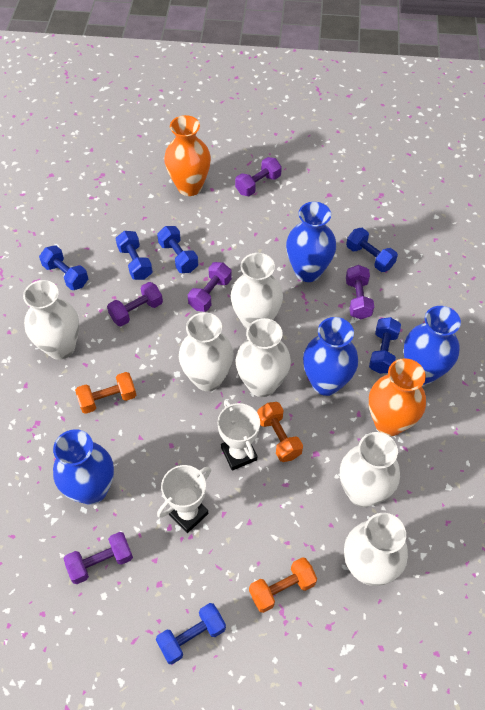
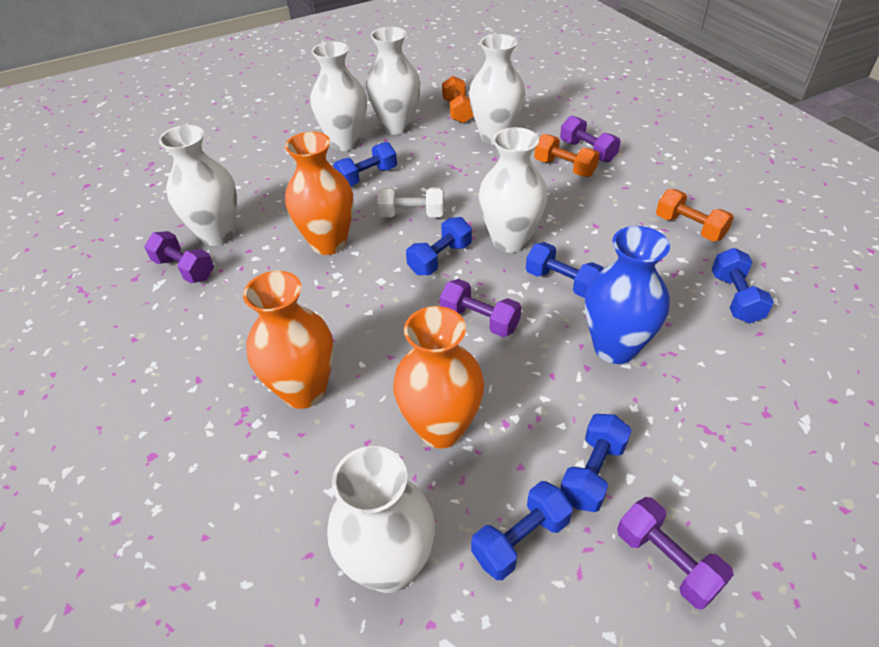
blue vase: [53,429,114,505] [286,202,336,282] [303,317,358,396] [404,306,461,385] = 4 -> [585,226,670,364] = 1
orange vase: [164,115,211,196] [369,358,426,436] = 2 -> [243,271,334,409] [285,132,353,255] [393,306,484,448] = 3
purple dumbbell: [64,532,133,584] [107,282,163,326] [188,262,232,312] [235,157,282,196] [346,265,374,319] = 5 -> [144,231,214,283] [440,279,521,337] [560,116,620,162] [617,497,734,610] = 4
white dumbbell: none = 0 -> [377,187,444,217] = 1
white trophy: [157,465,211,533] [217,400,260,471] = 2 -> none = 0

